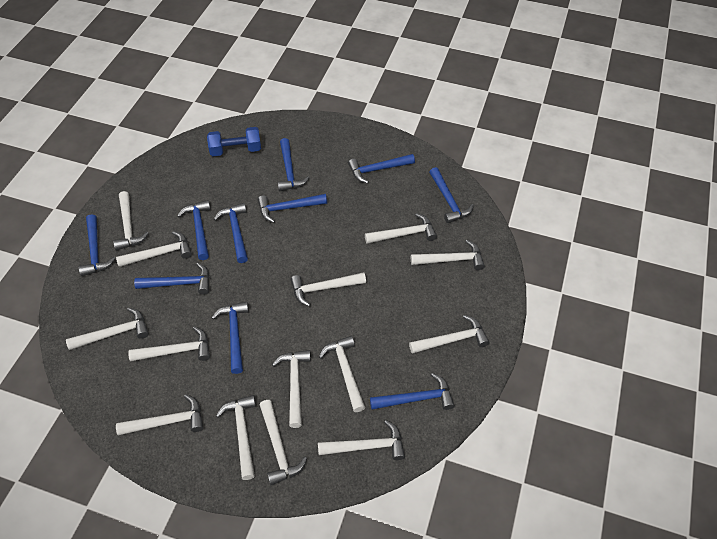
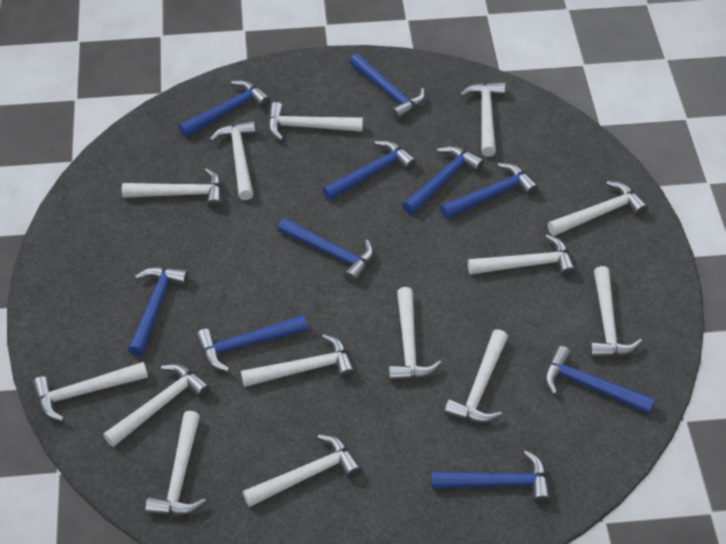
blue dumbbell: [207,127,261,156] = 1 -> none = 0

